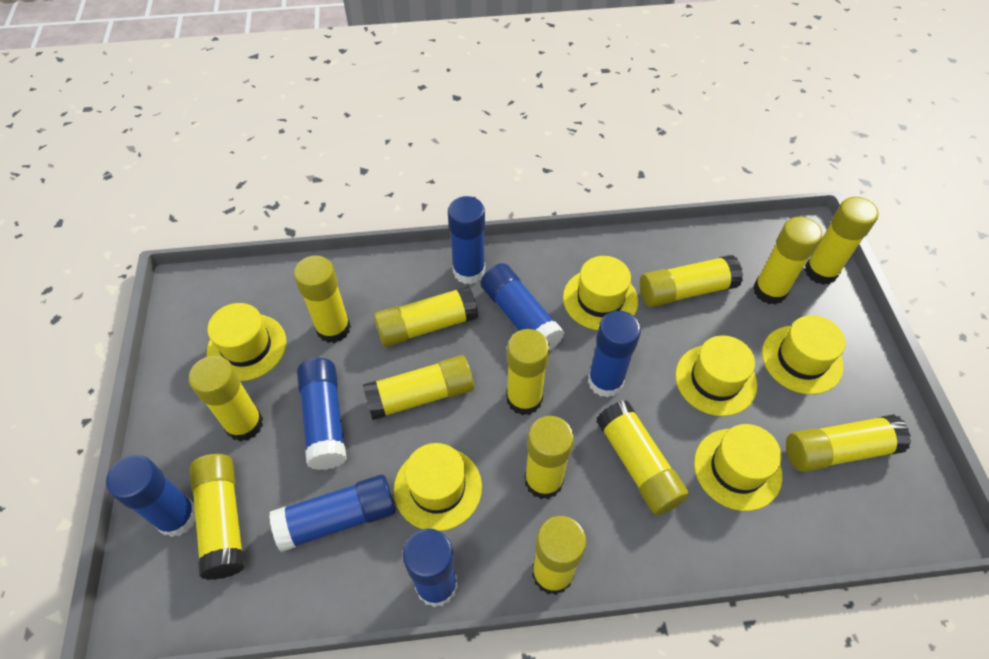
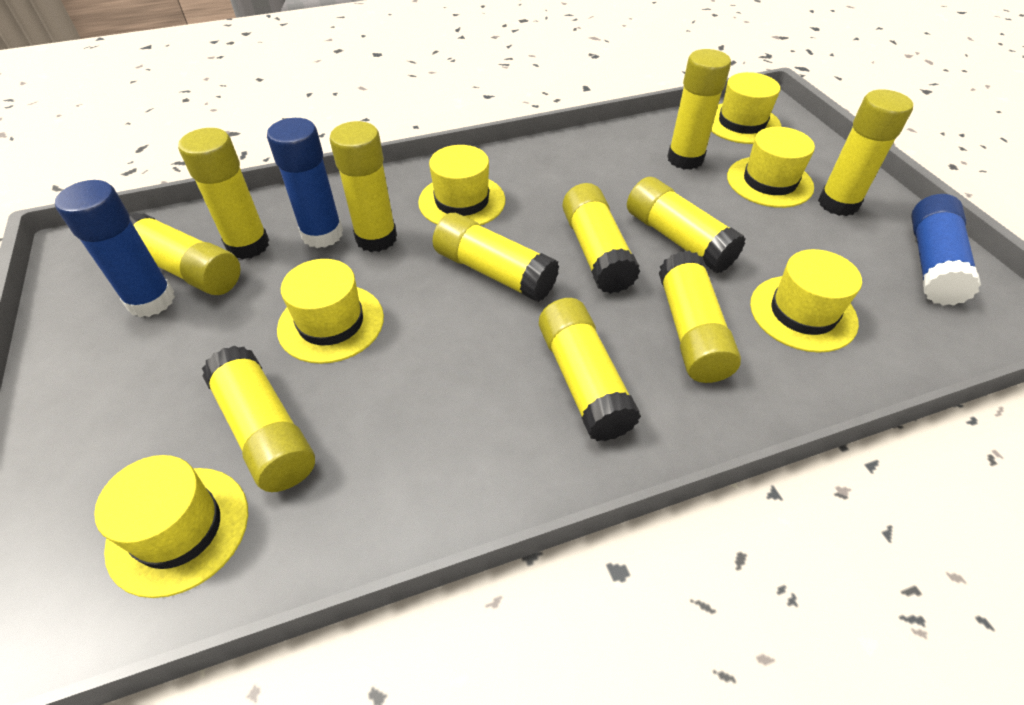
blue glue stick: [106,455,196,537] [269,474,395,552] [297,358,347,470] [403,529,458,607] [448,196,485,284] [481,263,564,351] [588,311,641,398] = 7 -> [55,180,175,317] [267,118,343,248] [911,194,981,306] = 3
yellow glue stick: [189,356,263,442] [189,454,245,580] [294,255,351,343] [363,355,474,420] [374,286,478,347] [506,329,550,415] [525,416,574,499] [532,516,586,595] [596,400,689,515] [640,255,743,307] [753,217,822,305] [786,414,911,472] [804,197,878,285] = 13 -> [129,212,241,295] [178,128,269,259] [202,346,315,492] [330,121,397,252] [433,213,559,302] [539,298,641,441] [562,183,641,294] [627,177,746,273] [659,251,741,383] [667,49,731,170] [818,89,913,216] = 11

